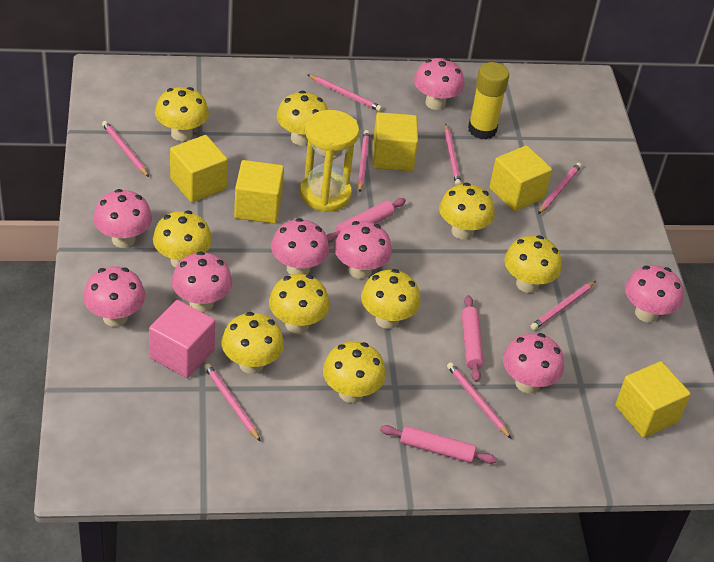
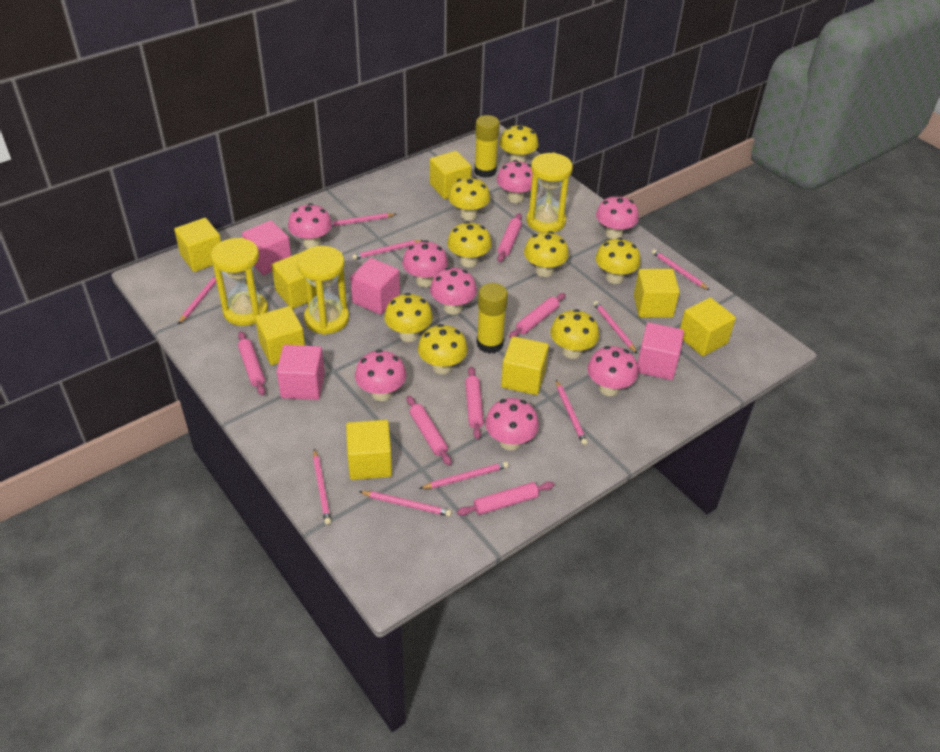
pink cube: [149,300,215,378] = 1 -> [242,221,291,275] [277,345,325,400] [350,258,400,315] [637,322,684,380] = 4
pink pencil: [102,121,149,177] [204,363,261,442] [307,74,382,111] [358,130,370,192] [444,124,461,186] [447,362,512,439] [531,281,596,330] [538,163,581,214] = 8 -> [178,276,217,324] [313,449,331,525] [332,213,396,227] [352,240,423,260] [359,491,452,516] [419,462,509,489] [556,380,588,445] [593,301,637,353] [652,249,709,290] = 9
pink rolling pin: [326,198,406,242] [380,425,497,464] [461,295,484,382] = 3 -> [238,331,265,395] [407,396,451,466] [457,481,554,516] [465,367,484,439] [497,213,522,262] [509,293,565,339] = 6
yellow cube: [170,135,228,202] [234,160,284,224] [373,112,418,171] [489,145,552,211] [615,361,690,438] = 5 -> [174,218,221,272] [255,306,305,365] [271,252,317,309] [346,420,392,480] [430,151,471,199] [501,336,549,395] [634,269,680,318] [680,298,736,356] = 8
yellow glue stick: [468,62,509,139] = 1 -> [474,115,500,178] [477,283,508,354] = 2
yellow hourglass: [300,110,359,212] = 1 -> [211,238,268,326] [297,246,349,335] [527,152,573,232] = 3
yellow mushroom: [153,210,212,268] [155,87,209,141] [222,312,284,374] [269,274,329,334] [277,91,328,146] [323,342,386,403] [361,269,421,329] [439,183,495,240] [504,235,562,293] = 9 -> [384,293,433,342] [418,324,468,374] [447,221,492,267] [448,177,490,220] [499,124,538,162] [524,231,569,277] [550,309,599,359] [596,238,641,284] = 8

